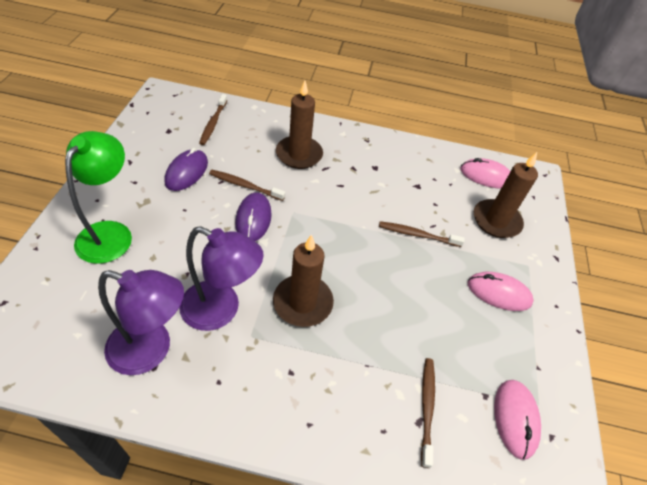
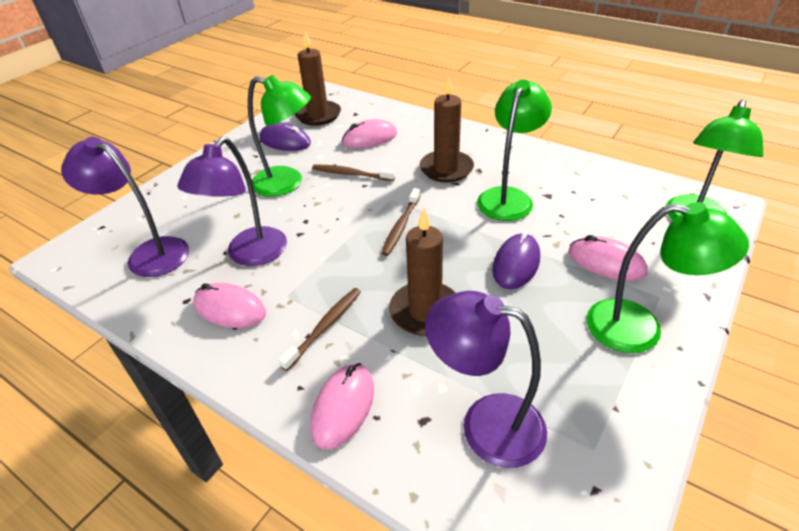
brown toothbrush: [199,94,227,145] [209,170,285,201] [379,221,465,247] [421,358,435,468] = 4 -> [278,288,361,371] [312,164,395,181] [381,188,420,256] = 3
green lamp: [65,131,132,264] = 1 -> [248,75,311,197] [477,79,552,221] [586,202,749,353] [666,99,763,220] = 4
pink mouse: [460,158,511,188] [468,272,534,311] [494,380,541,460] = 3 -> [193,283,266,328] [310,363,374,450] [342,119,397,148] [568,235,648,281] = 4
purple lamp: [98,270,184,375] [179,226,264,331] = 2 -> [61,137,189,277] [177,137,287,266] [425,291,547,468] = 3

